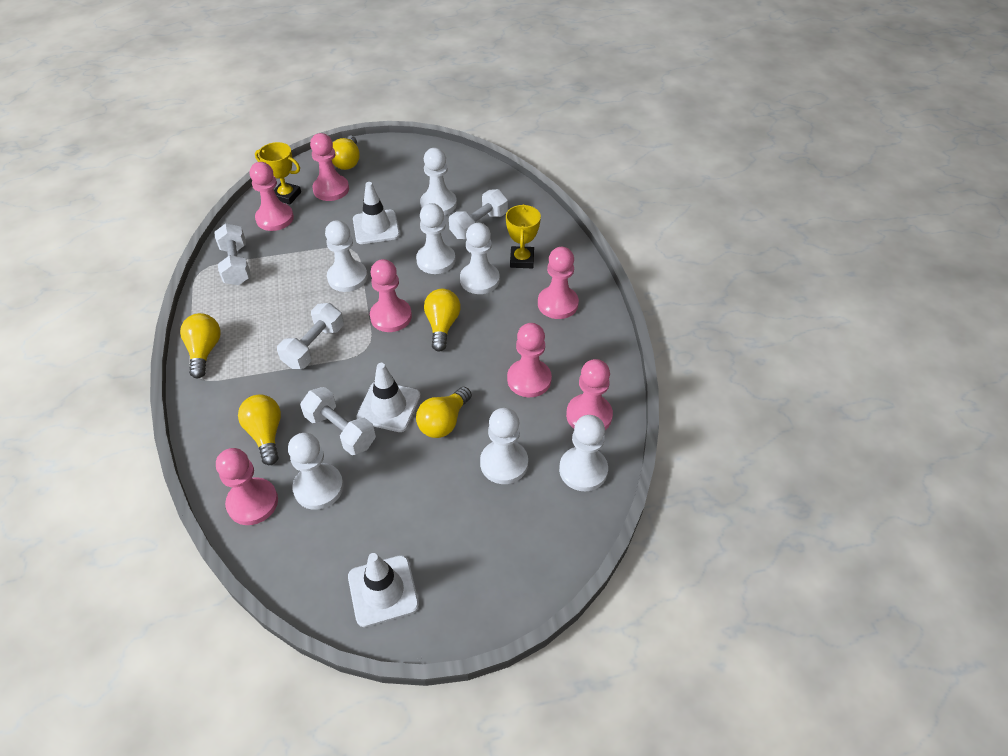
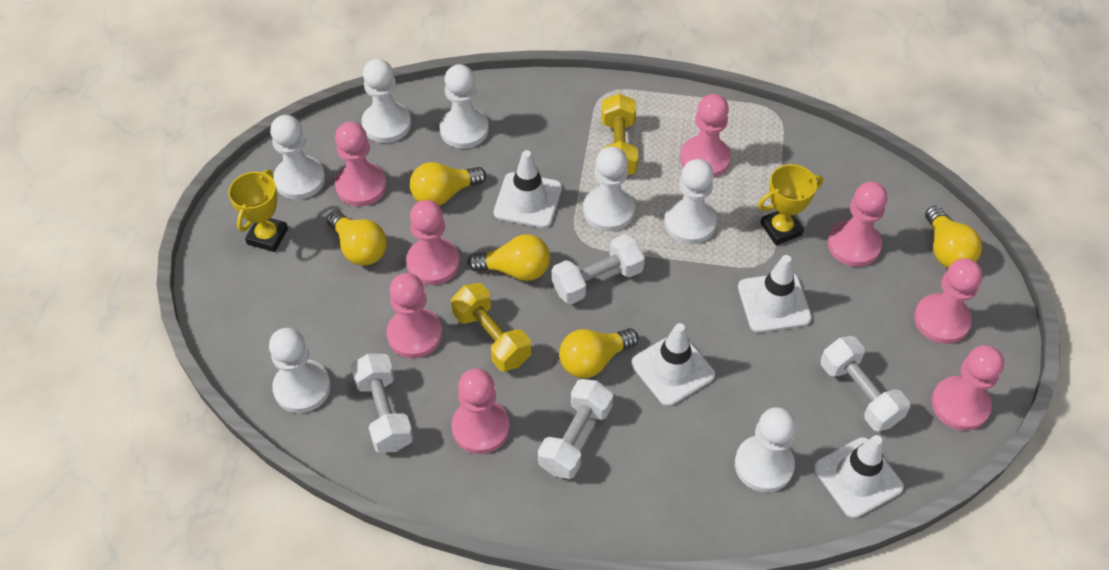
pink pawn: [216,448,278,525] [250,162,294,231] [310,133,349,201] [370,259,412,332] [507,323,552,397] [538,247,579,319] [566,359,613,430] = 7 -> [335,122,387,206] [387,273,442,358] [406,200,460,285] [451,369,510,454] [680,94,731,178] [828,182,888,267] [914,259,982,344] [932,345,1004,431] = 8
white traffic cone: [348,553,419,627] [353,182,400,244] [356,363,421,432] = 3 -> [494,150,562,228] [631,323,715,406] [738,255,812,333] [814,435,904,518] = 4
yellow dumbbell: none = 0 -> [451,283,531,371] [602,94,638,175] = 2

